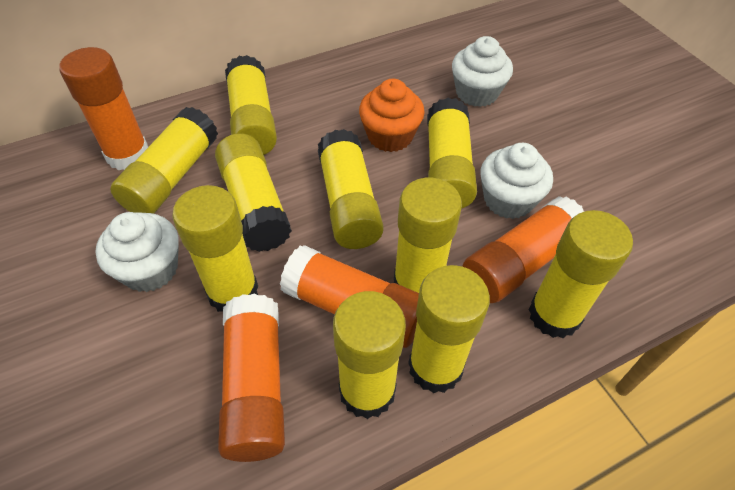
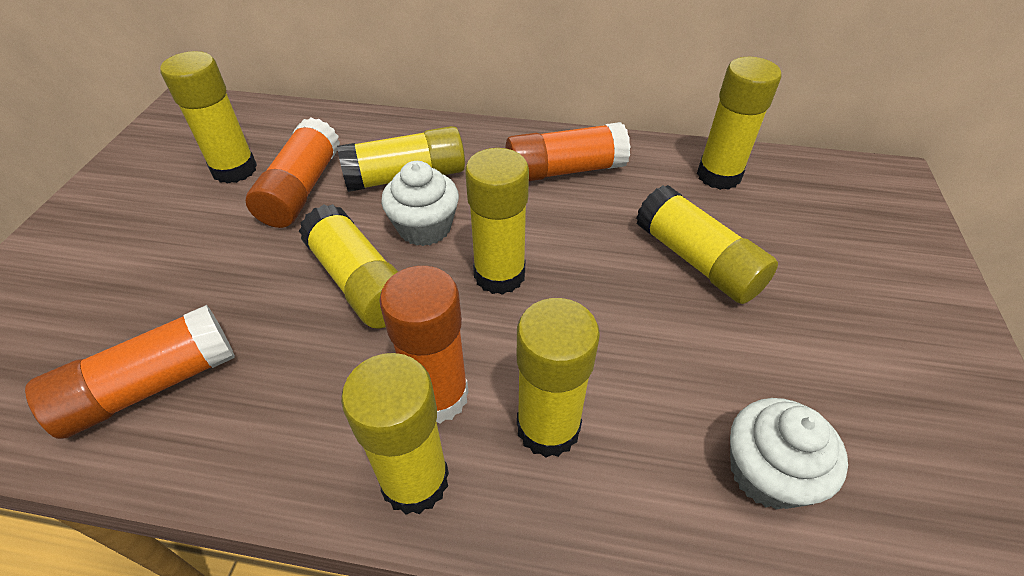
orange cupcake: [359,79,425,152] = 1 -> none = 0
white cupcake: [95,212,179,292] [452,36,513,107] [481,143,553,219] = 3 -> [381,161,459,246] [730,398,848,510] = 2
yellow glue stick: [110,107,218,214] [172,185,258,312] [215,133,292,252] [225,55,277,155] [318,129,384,249] [333,291,406,419] [394,178,462,293] [408,265,490,393] [427,98,477,209] [529,210,633,338] = 10 -> [161,51,257,184] [299,204,398,329] [337,126,465,192] [341,353,449,515] [465,148,529,295] [517,298,600,458] [636,185,778,304] [697,57,782,190] = 8

